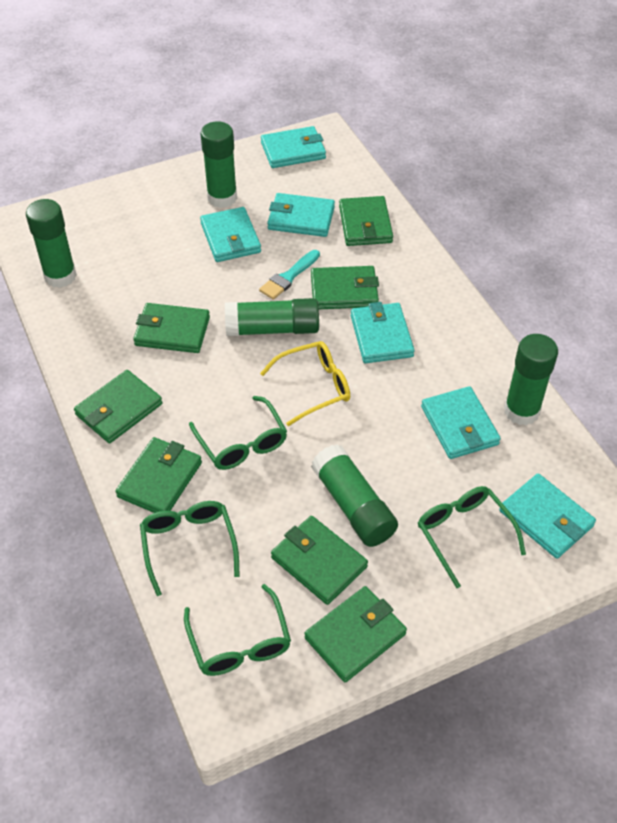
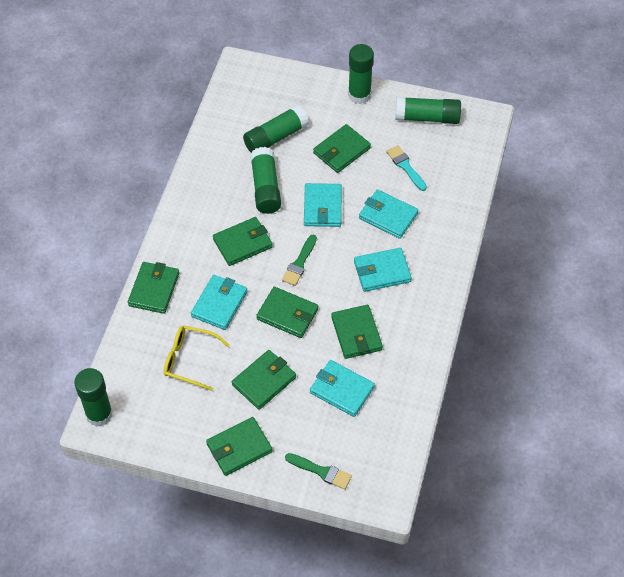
green brush: none = 0 -> [282,235,317,286] [285,453,352,489] = 2
green glasses: [140,501,240,596] [184,584,291,676] [189,396,287,470] [418,486,526,588] = 4 -> none = 0
turquoise wallet: [200,207,261,262] [261,126,326,168] [267,193,335,237] [351,302,415,363] [421,386,501,459] [499,473,596,559] = 6 -> [191,275,247,330] [304,183,342,227] [310,360,375,417] [354,248,412,292] [359,190,418,239] = 5

